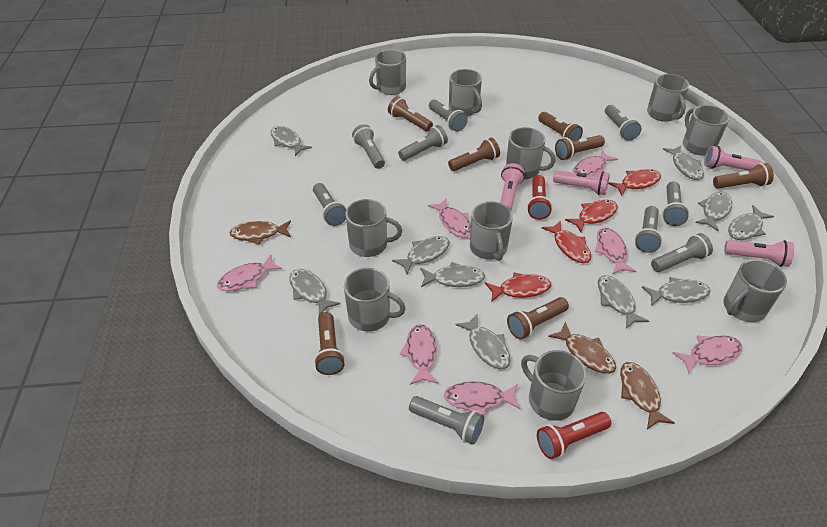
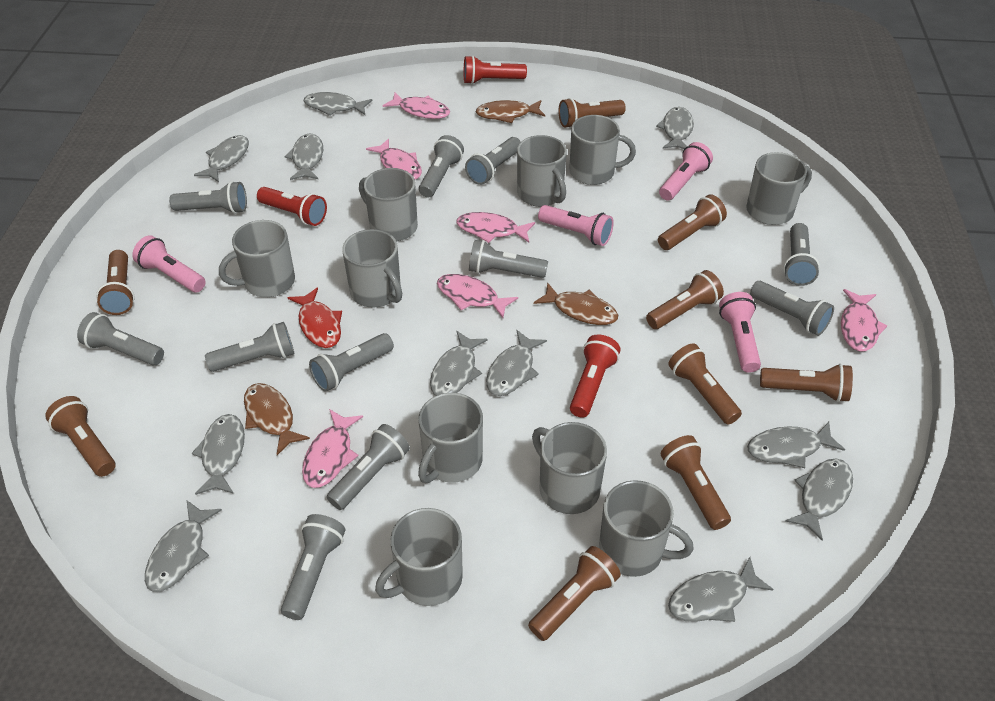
brown flashlight: [314,312,345,375] [388,96,433,132] [448,138,500,171] [507,297,569,340] [538,112,583,141] [555,135,605,160] [713,163,774,189] = 7 -> [45,396,116,477] [96,250,135,315] [528,546,621,641] [559,98,626,128] [646,270,724,329] [658,194,727,250] [661,435,731,530] [668,343,742,425] [760,364,853,402] = 9
grey fish: [271,126,312,156] [289,269,340,315] [392,236,450,274] [420,262,485,287] [455,315,511,369] [598,275,649,329] [642,277,711,306] [662,146,704,180] [696,192,732,231] [728,205,774,240] = 10 -> [145,501,222,592] [192,414,245,495] [194,135,249,182] [285,134,323,180] [304,92,373,116] [430,331,488,396] [486,330,547,396] [656,107,694,149] [668,557,773,622] [747,422,845,468] [785,459,853,540] = 11
grey flashlight: [313,183,346,226] [352,124,385,169] [398,125,448,161] [409,396,484,445] [429,99,468,132] [605,105,641,141] [635,206,662,253] [651,233,713,272] [662,181,689,226] = 9 -> [77,312,164,365] [169,181,247,214] [205,322,294,372] [281,514,345,620] [309,333,394,392] [327,424,410,510] [419,135,464,198] [465,137,521,185] [469,240,548,278] [750,281,834,336] [783,223,820,286] = 11
pink fish: [217,254,282,291] [400,324,438,385] [428,198,471,238] [444,381,521,415] [573,150,618,175] [595,228,636,274] [672,335,742,374] = 7 -> [302,409,363,488] [366,138,422,179] [383,93,450,119] [437,274,518,318] [456,212,535,243] [841,289,888,351] = 6
red fish: [485,272,551,302] [542,220,591,263] [565,200,618,232] [608,169,661,196] = 4 -> [287,287,342,348] = 1
red flashlight: [527,175,552,220] [537,412,611,459] = 2 -> [257,187,327,226] [464,56,527,84] [570,334,621,418] = 3

